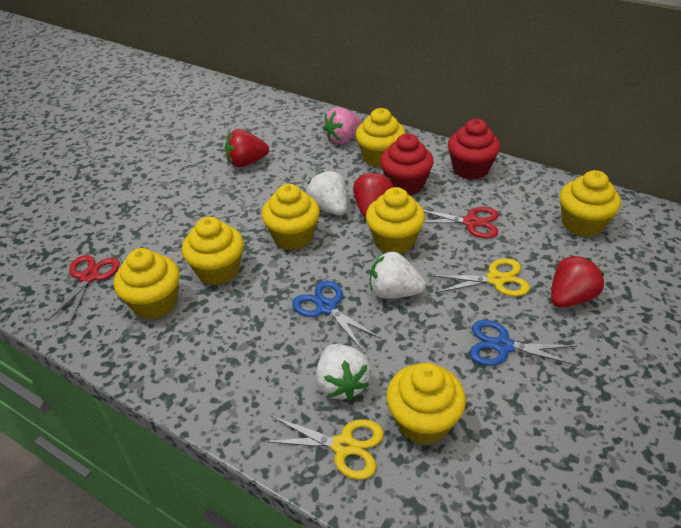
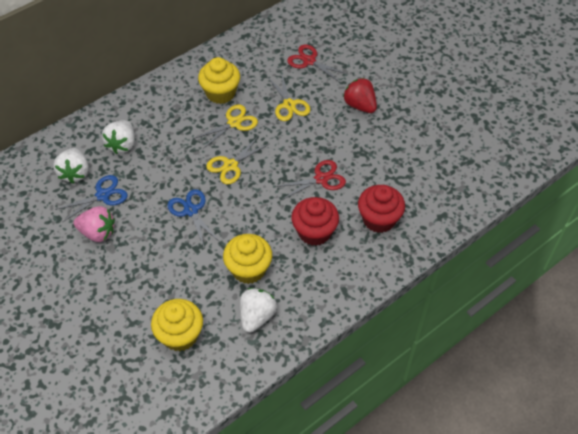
red strawberry: [225,129,269,167] [353,171,393,218] [551,255,605,308] = 3 -> [343,78,377,113] = 1
yellow cupcake: [114,248,180,320] [182,217,244,285] [262,184,320,250] [356,108,406,168] [366,187,425,254] [386,363,466,445] [560,170,621,237] = 7 -> [151,299,203,351] [198,57,240,104] [223,234,272,284] = 3
yellow scissors: [262,416,384,480] [430,258,530,296] = 2 -> [193,104,258,149] [206,135,269,184] [267,75,310,121] = 3

